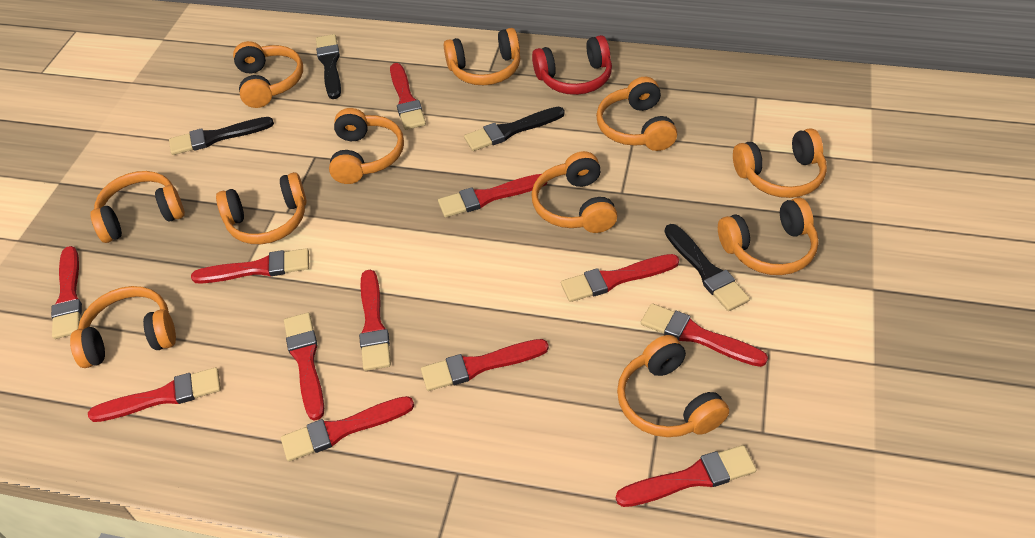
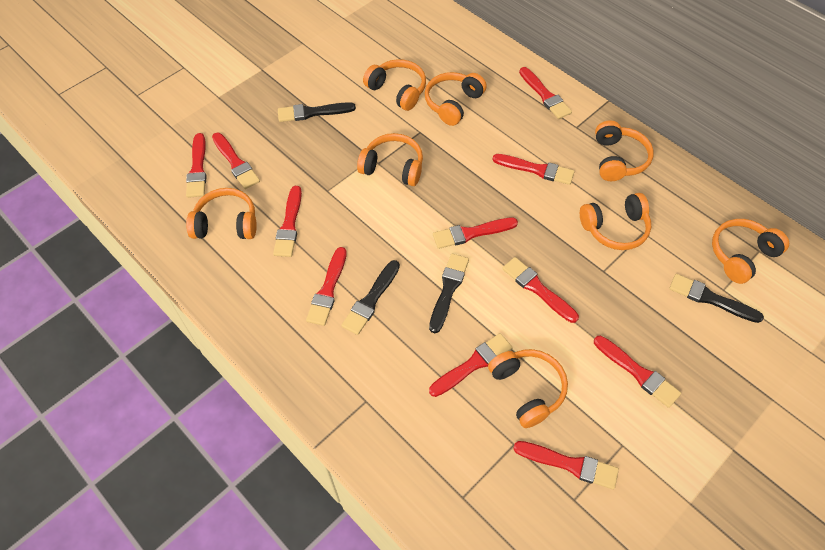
orange headphones: [70,286,176,368] [90,171,185,243] [216,172,307,244] [233,41,303,108] [329,108,404,184] [444,28,520,85] [532,151,618,233] [596,77,677,151] [617,335,729,437] [718,198,819,275] [733,128,827,198] = 11 -> [186,188,257,239] [357,133,423,186] [363,59,426,111] [425,72,487,126] [488,349,568,428] [580,193,651,250] [595,120,654,181] [712,219,789,284] = 8
red brush: [51,246,82,339] [88,367,221,422] [191,248,309,283] [281,396,414,461] [284,313,324,421] [359,270,391,371] [390,63,426,130] [421,339,549,391] [438,174,547,217] [561,254,679,302] [616,445,757,507] [641,303,768,367] = 12 -> [186,133,207,198] [212,133,260,189] [273,186,302,257] [306,247,347,326] [429,333,513,397] [433,217,518,249] [493,154,575,185] [502,257,579,323] [513,441,619,490] [519,67,572,119] [594,336,681,408] = 11
red headphones: [532,35,612,95] = 1 -> none = 0

